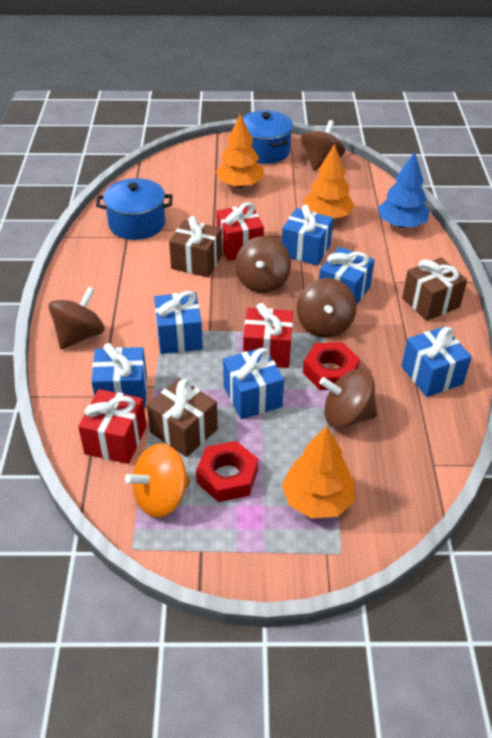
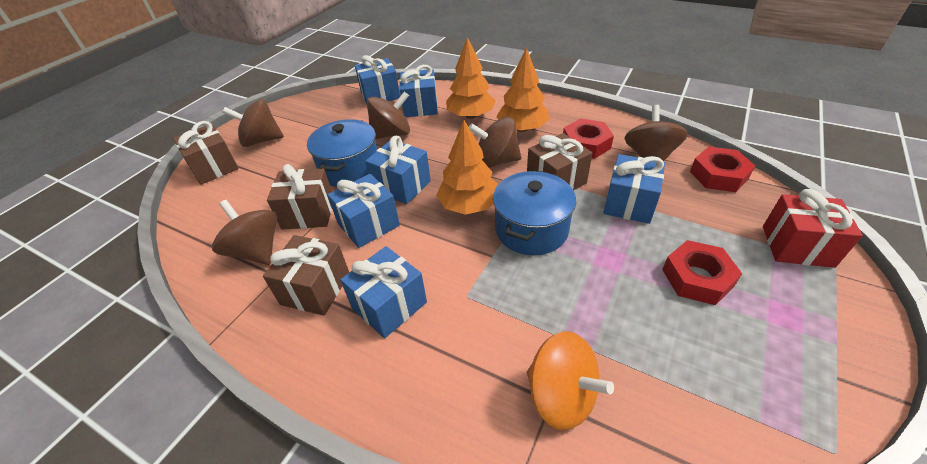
blue tree: [378,152,430,228] = 1 -> none = 0
brown gift: [147,378,218,457] [169,216,222,277] [402,257,467,321] = 3 -> [173,121,239,185] [263,235,349,316] [267,164,332,230] [527,133,592,190] = 4
red gift: [78,389,147,464] [216,202,264,261] [243,303,293,368] = 3 -> [763,189,863,268] = 1
red nut: [196,441,258,502] [303,342,360,390] = 2 -> [563,118,614,159] [662,240,742,305] [690,147,755,192] = 3

